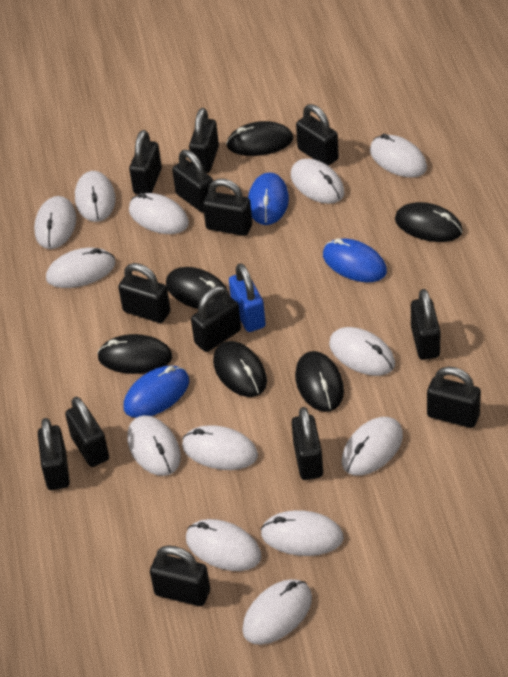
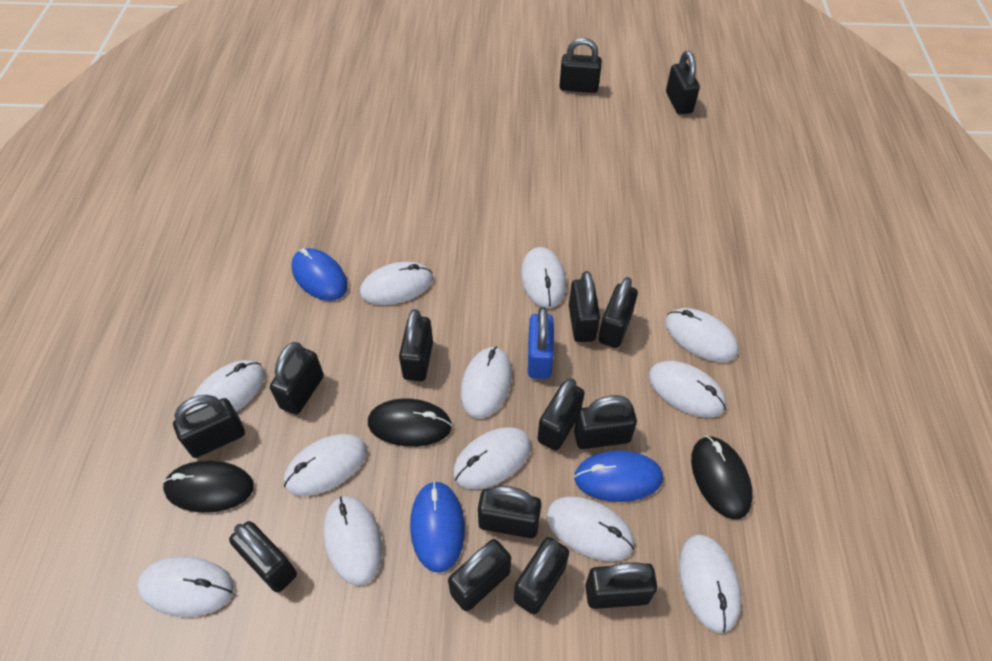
black mouse: [97,334,172,374] [166,267,230,309] [213,341,267,397] [226,121,293,156] [295,351,344,412] [395,202,463,242] = 6 -> [163,461,254,513] [368,398,452,447] [691,436,753,519] = 3
black padlock: [38,418,70,490] [65,397,109,467] [118,263,171,323] [129,130,162,194] [150,545,210,606] [172,150,213,213] [189,108,219,173] [191,286,241,352] [203,179,252,236] [292,407,323,480] [296,104,339,166] [411,289,440,360] [427,367,481,428] = 13 -> [173,395,245,458] [229,521,297,593] [270,342,324,415] [399,309,433,381] [448,539,511,611] [478,486,541,538] [514,537,569,614] [538,378,585,451] [559,38,602,93] [569,271,600,342] [574,395,637,449] [585,562,657,609] [598,277,638,348] [666,51,700,115] = 14
white mouse: [34,196,76,249] [46,248,115,288] [75,171,116,222] [128,415,181,476] [129,193,189,234] [182,425,258,470] [186,519,262,571] [242,579,312,645] [261,510,344,556] [291,159,345,204] [329,327,395,376] [342,417,403,476] [370,134,427,178] = 13 -> [137,556,234,617] [190,360,265,413] [284,434,367,496] [323,496,382,586] [360,262,433,305] [453,427,531,489] [460,346,512,418] [521,247,566,308] [546,496,634,561] [648,361,726,418] [665,308,738,362] [679,535,741,633] = 12

